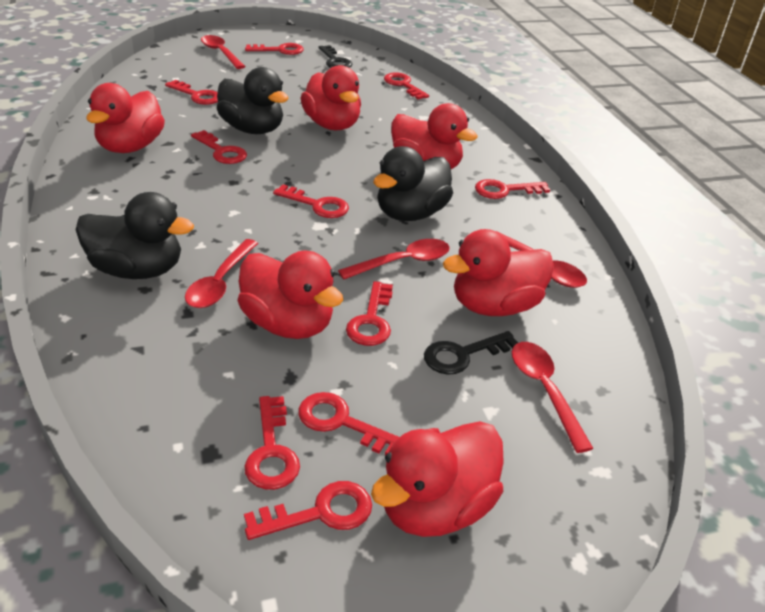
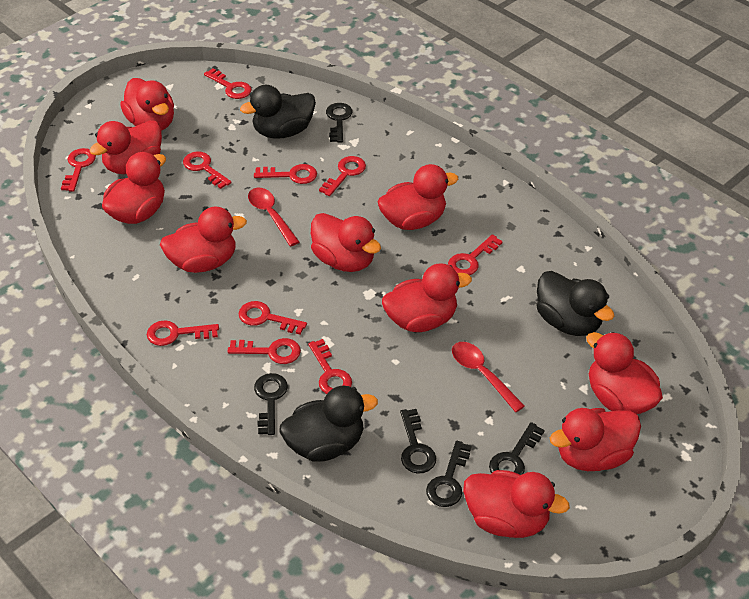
black key: [319,45,353,68] [424,331,518,375] = 2 -> [254,373,288,435] [326,103,353,143] [400,409,436,473] [426,441,471,507] [489,422,545,475] = 5
red duck: [86,83,165,153] [238,251,344,339] [301,65,361,130] [371,421,504,537] [391,103,478,169] [443,229,554,316] = 6 -> [89,120,162,174] [102,152,166,224] [120,78,174,131] [160,206,247,273] [311,213,381,272] [378,164,459,230] [382,263,472,332] [463,470,570,538] [550,408,641,471] [586,332,663,414] = 10
red spoon: [185,239,258,308] [201,35,246,69] [338,239,450,280] [496,231,587,288] [512,342,594,453] = 5 -> [248,188,299,246] [452,342,525,412] = 2

